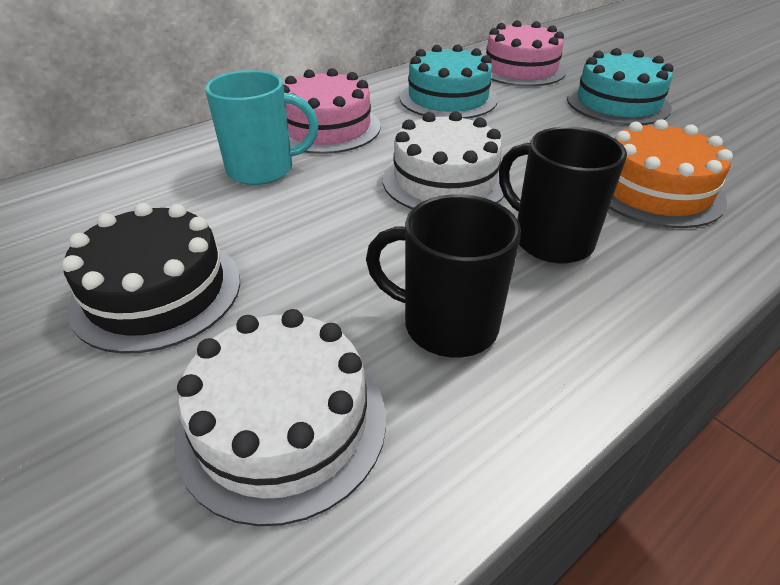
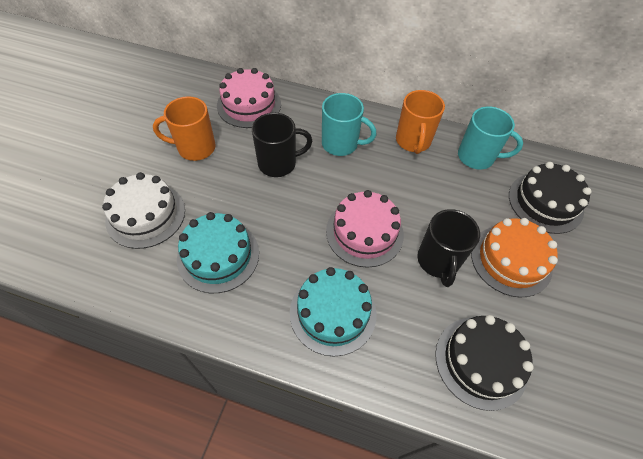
black cake: [62,203,240,354] = 1 -> [435,315,534,411] [509,162,591,234] = 2
orange mug: none = 0 -> [153,97,215,161] [396,90,445,154] = 2
turquoise mug: [205,70,319,185] = 1 -> [322,93,377,156] [458,106,523,170] = 2
white cake: [174,309,386,526] [383,111,504,209] = 2 -> [102,172,185,249] = 1

